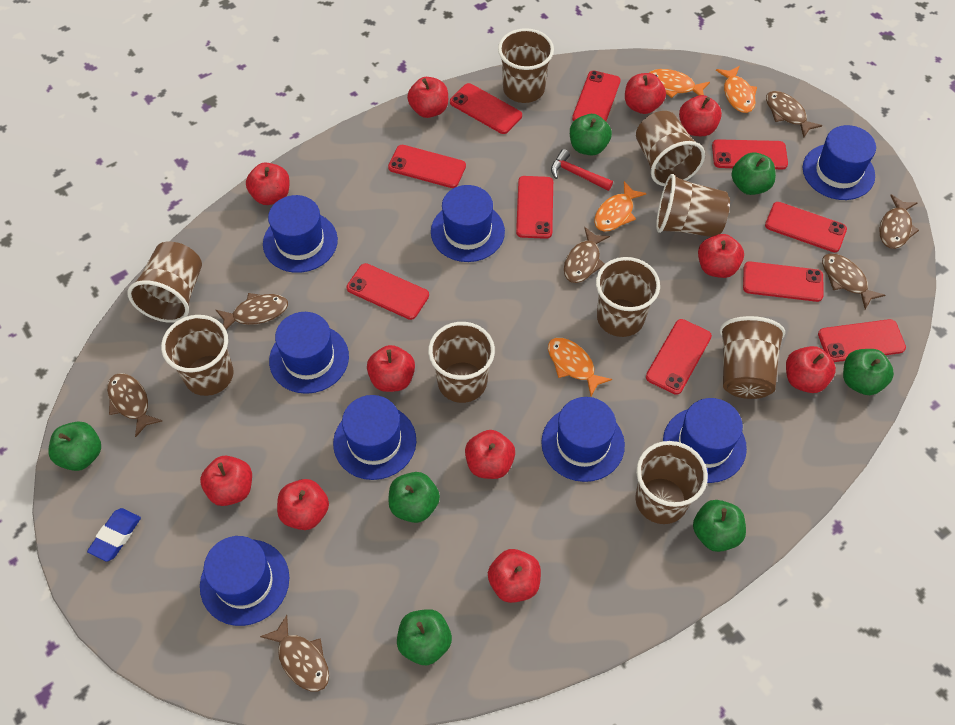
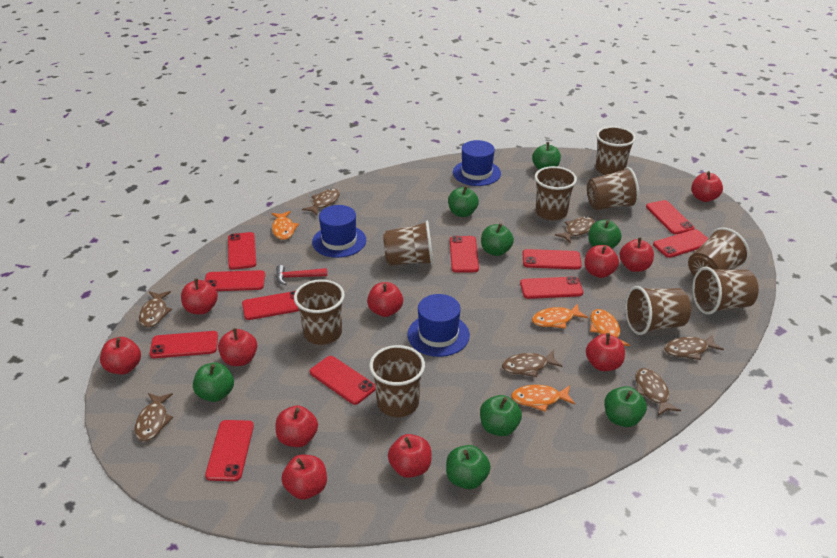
blue eraser: [87,508,141,562] = 1 -> none = 0
blue hat: [200,536,289,626] [263,195,338,273] [269,312,349,394] [333,395,416,480] [431,185,505,262] [541,397,625,482] [663,398,747,483] [803,125,876,200] = 8 -> [312,205,366,258] [407,294,470,357] [453,140,501,186] = 3
green apple: [48,421,101,471] [388,472,440,523] [397,609,452,665] [570,114,612,155] [693,500,746,552] [732,152,776,195] [843,349,894,395] = 7 -> [193,362,234,402] [446,445,491,489] [448,186,479,217] [480,395,522,436] [481,223,514,256] [532,142,561,170] [588,220,622,249] [604,386,647,427] = 8
red phone: [347,263,429,320] [388,145,466,188] [450,83,522,134] [516,176,553,239] [572,71,621,121] [646,319,712,395] [712,139,788,169] [743,261,824,302] [765,202,847,252] [818,319,906,362] = 10 -> [149,331,218,358] [205,270,265,291] [205,420,254,481] [228,232,256,270] [242,291,299,320] [310,356,376,405] [450,236,479,272] [520,276,583,299] [523,249,582,269] [646,200,695,234] [653,229,708,258] = 11

